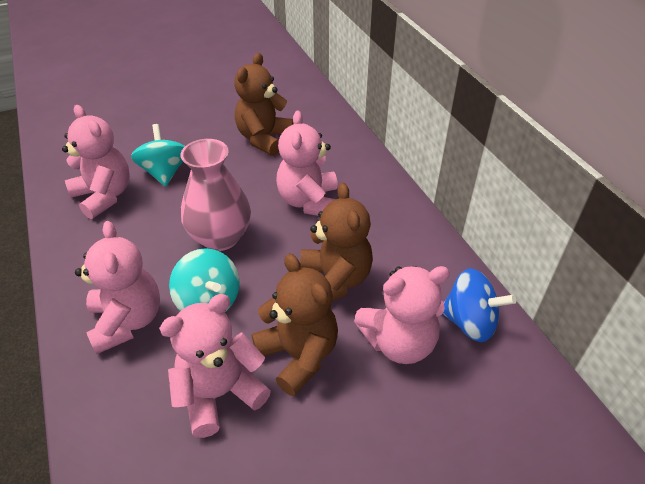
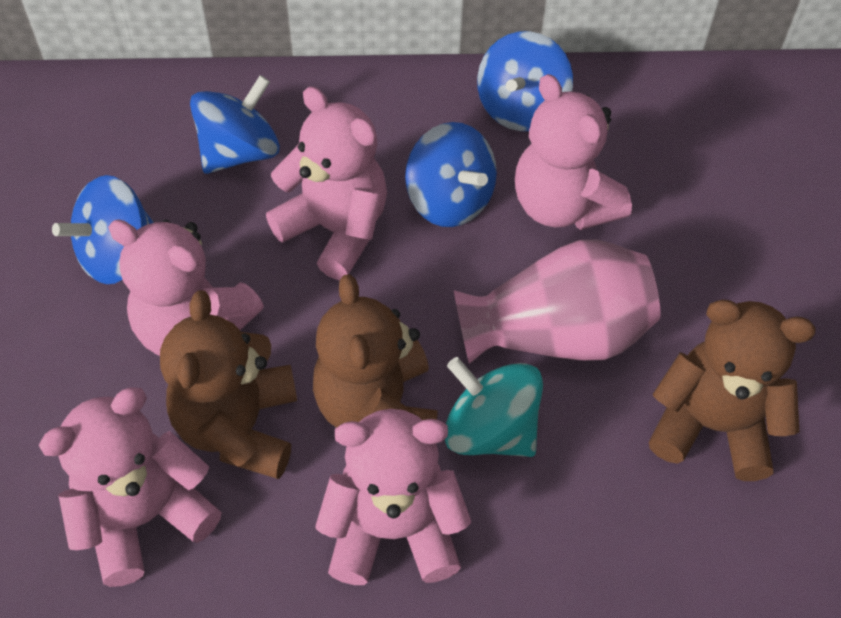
blue spinning top: [442,269,516,342] = 1 -> [52,175,154,284] [190,75,280,174] [405,122,497,227] [477,31,573,131] = 4
turquoise spinning top: [131,124,185,187] [169,248,240,313] = 2 -> [445,357,543,457] = 1

